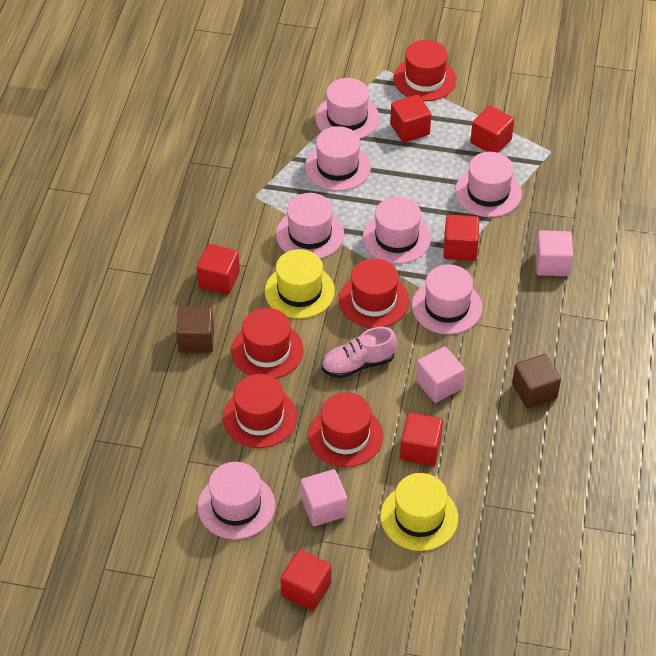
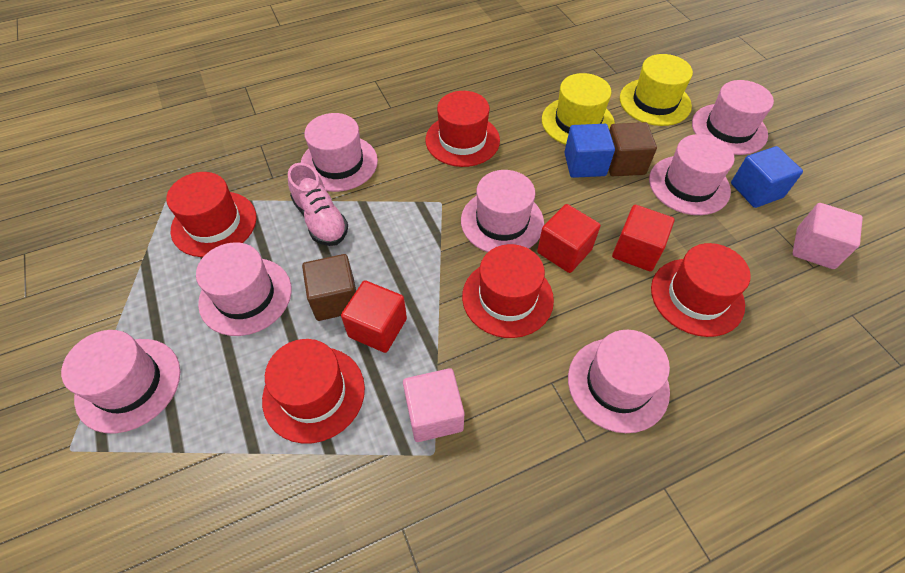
blue cube: none = 0 -> [564,124,615,178] [731,146,803,208] = 2
pink cube: [301,469,347,526] [416,346,465,403] [535,230,573,276] = 3 -> [403,368,465,442] [792,203,863,269] = 2
red cube: [197,244,240,295] [280,549,332,611] [390,94,431,143] [400,412,443,466] [444,215,479,261] [470,106,514,153] = 6 -> [341,280,407,353] [537,204,601,273] [612,205,675,271] = 3

